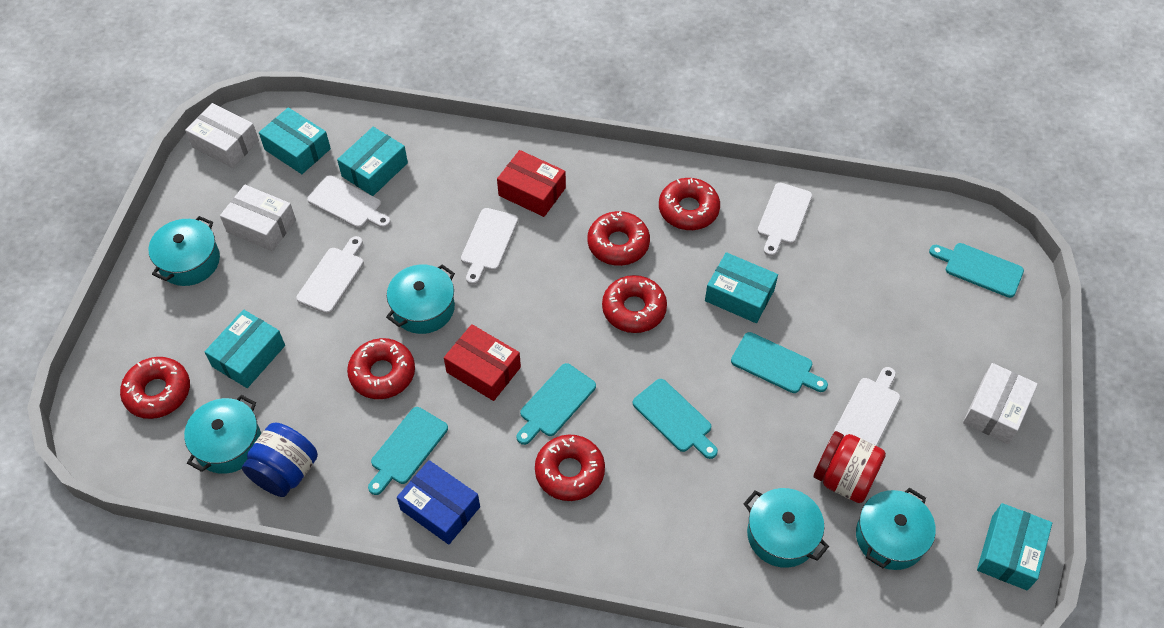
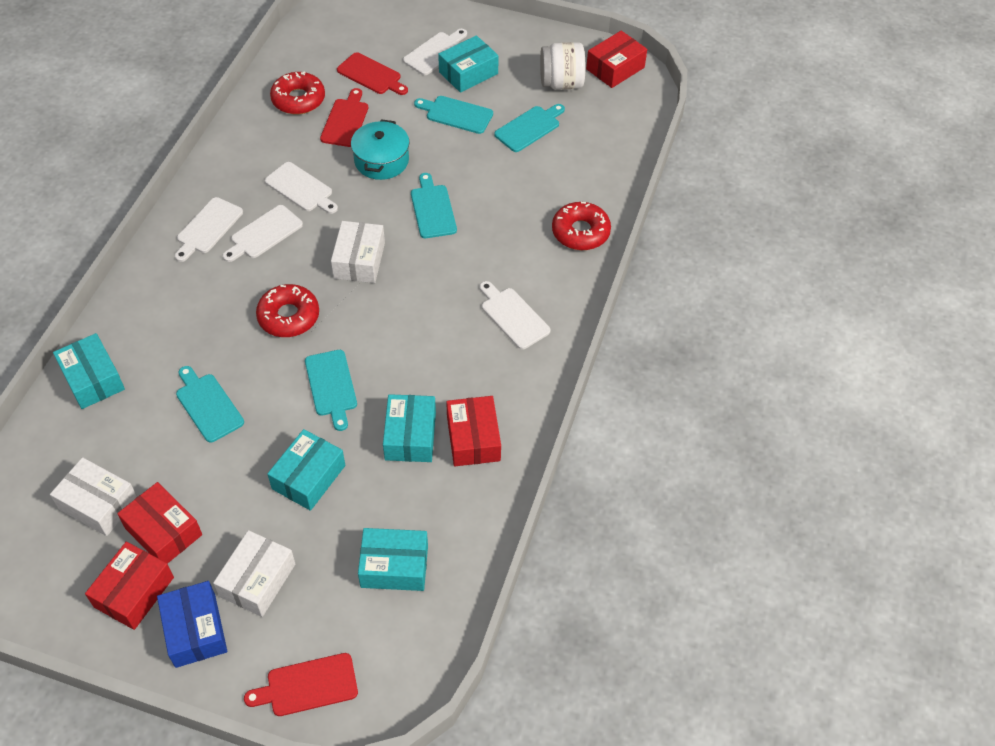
blue jar: [242,423,318,497] = 1 -> none = 0
red box: [444,324,521,401] [497,150,566,217] = 2 -> [85,542,174,630] [117,482,202,564] [446,396,501,466] [586,31,647,88] = 4
red cutting board: none = 0 -> [244,653,358,716] [320,88,368,147] [337,52,408,95] = 3
red donut: [120,357,190,419] [347,338,415,399] [535,435,605,501] [588,211,650,266] [602,275,667,333] [659,178,720,230] = 6 -> [256,284,319,337] [270,71,325,114] [552,202,611,250] = 3
red jar: [813,431,886,503] = 1 -> none = 0
turquoise pot: [148,216,220,286] [184,395,261,474] [386,264,455,334] [744,488,829,568] [856,488,936,570] = 5 -> [351,119,410,180] = 1
white jar: none = 0 -> [540,42,585,89] = 1

